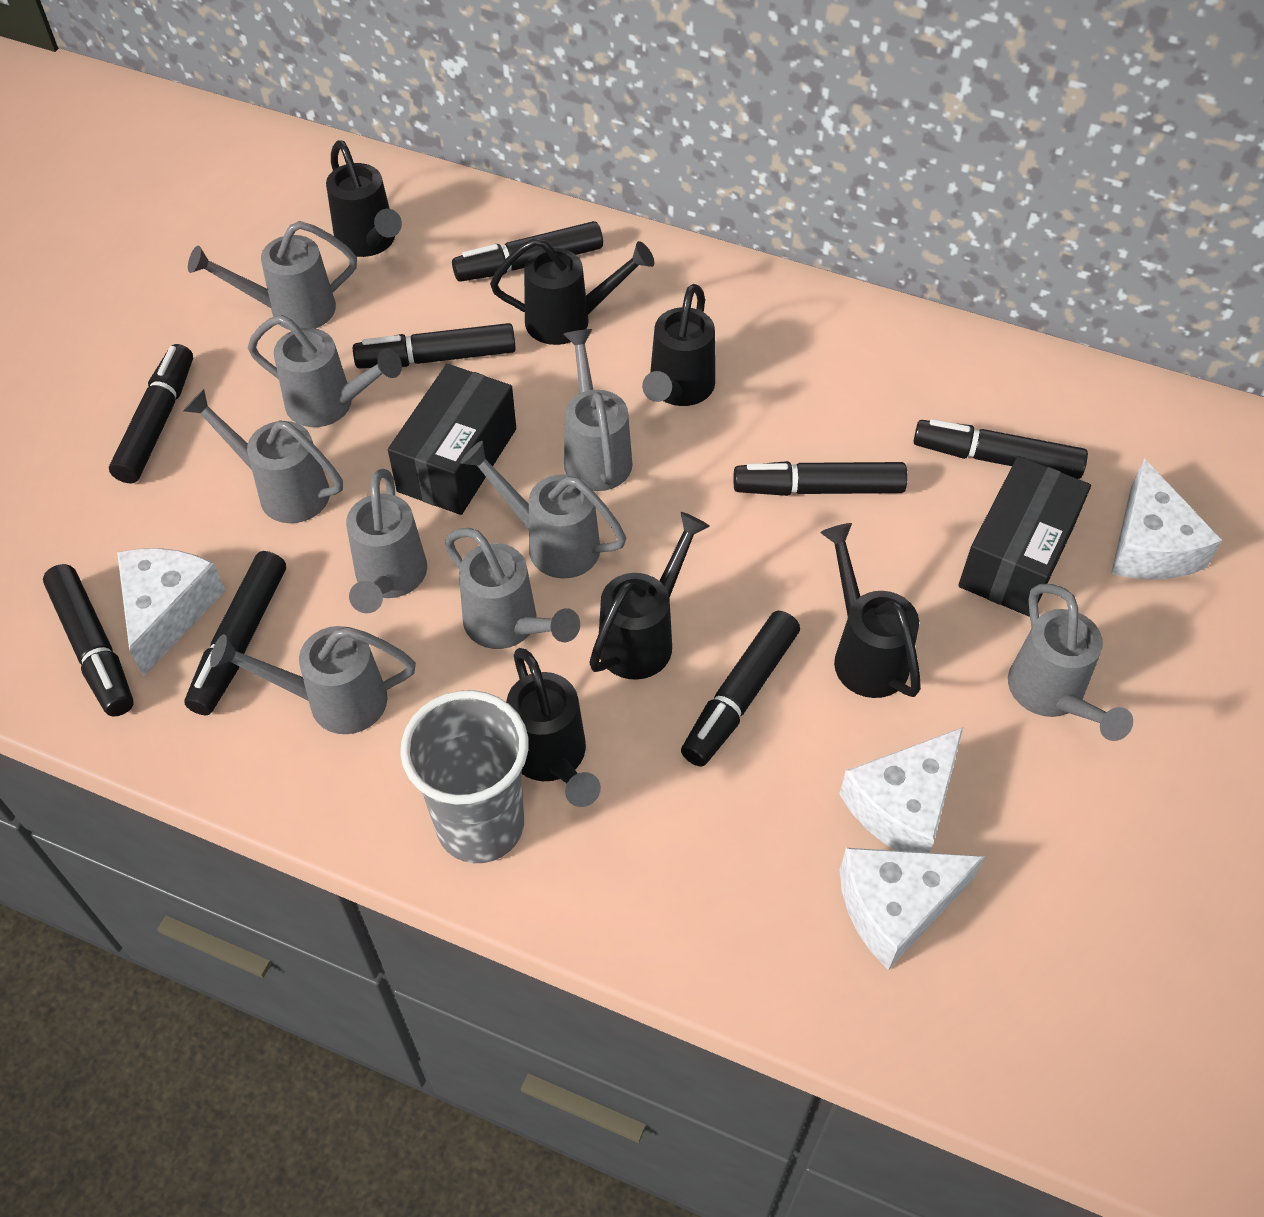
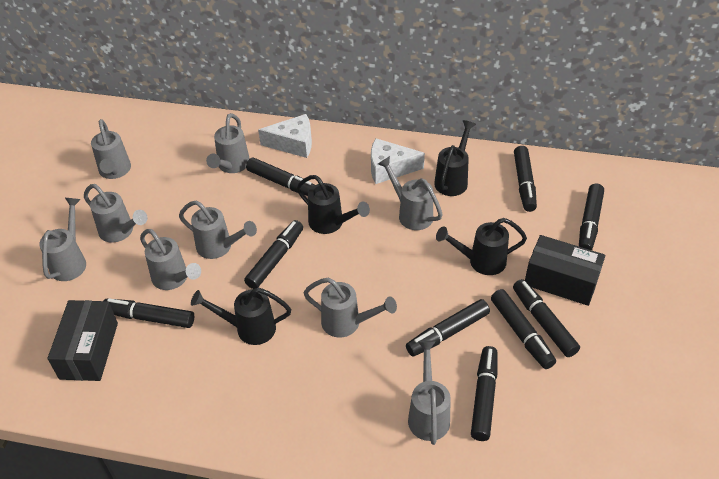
black marker: [43,564,134,717] [109,344,193,483] [184,551,286,715] [353,323,516,368] [452,221,603,282] [681,611,800,767] [733,461,908,496] [913,419,1088,479] = 8 -> [104,298,194,328] [244,220,303,289] [246,157,315,196] [406,299,490,356] [471,346,498,441] [491,289,556,369] [513,279,580,357] [514,146,537,212] [579,184,604,250] = 9
black watering can: [326,140,402,257] [490,238,654,345] [506,648,601,807] [589,512,710,680] [642,284,715,406] [820,523,921,698] = 6 -> [191,288,291,345] [297,175,370,234] [434,120,476,196] [436,218,527,275] = 4
grey cup: [400,690,528,863] = 1 -> none = 0
white cheese: [117,548,225,677] [839,727,963,853] [840,848,985,970] [1111,458,1222,580] = 4 -> [258,114,312,158] [371,138,425,184] = 2

